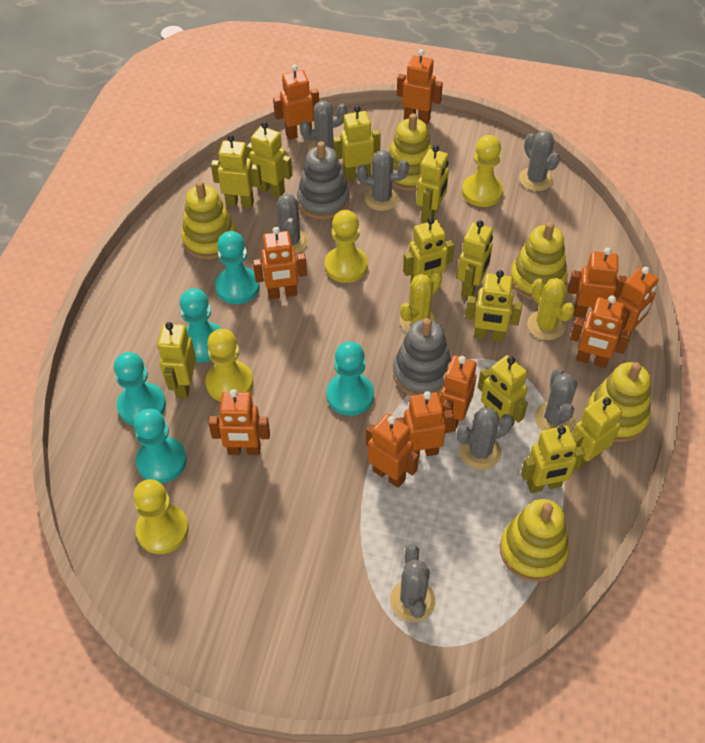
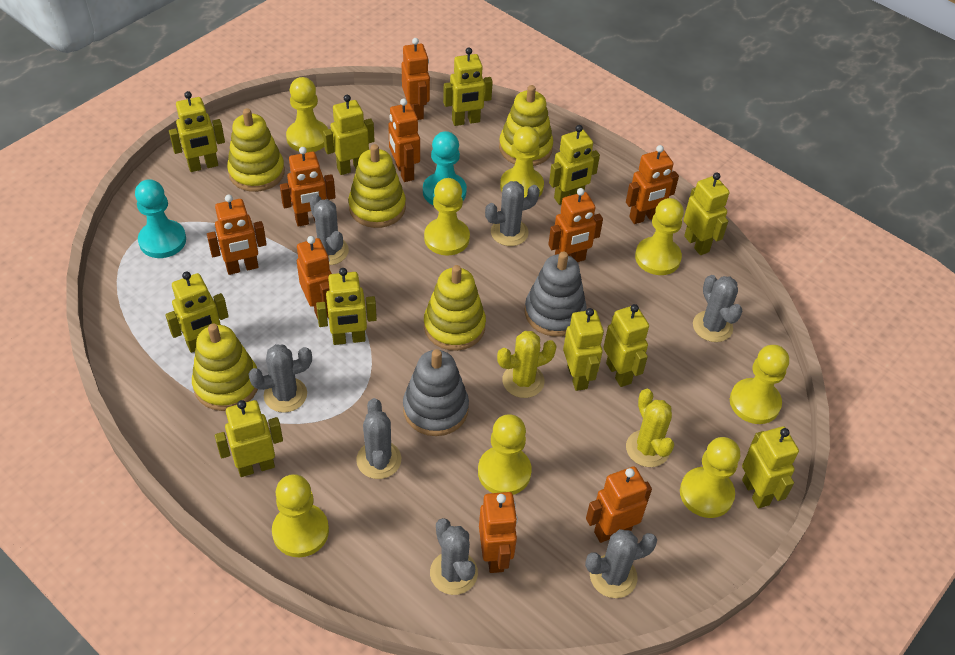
orange robot: [208,389,270,455] [253,227,307,299] [273,65,319,140] [366,414,419,488] [396,391,454,457] [397,49,443,124] [440,355,477,432] [568,247,626,317] [570,295,631,368] [616,267,658,341] = 10 -> [207,195,267,275] [280,147,336,227] [297,236,332,319] [388,98,420,182] [402,38,430,120] [479,492,518,573] [548,188,603,262] [586,466,652,543] [626,145,679,224] = 9
turquoise pawn: [114,352,166,426] [134,409,187,483] [180,288,221,362] [215,231,260,304] [327,341,374,416] = 5 -> [135,179,186,258] [423,131,467,205] = 2
yellow pawn: [133,479,189,554] [205,329,253,402] [325,210,368,283] [462,135,503,207] = 4 -> [272,474,329,557] [286,77,328,153] [424,178,470,256] [478,414,532,495] [500,126,544,198] [635,198,684,275] [680,437,740,518] [730,345,789,424] = 8

